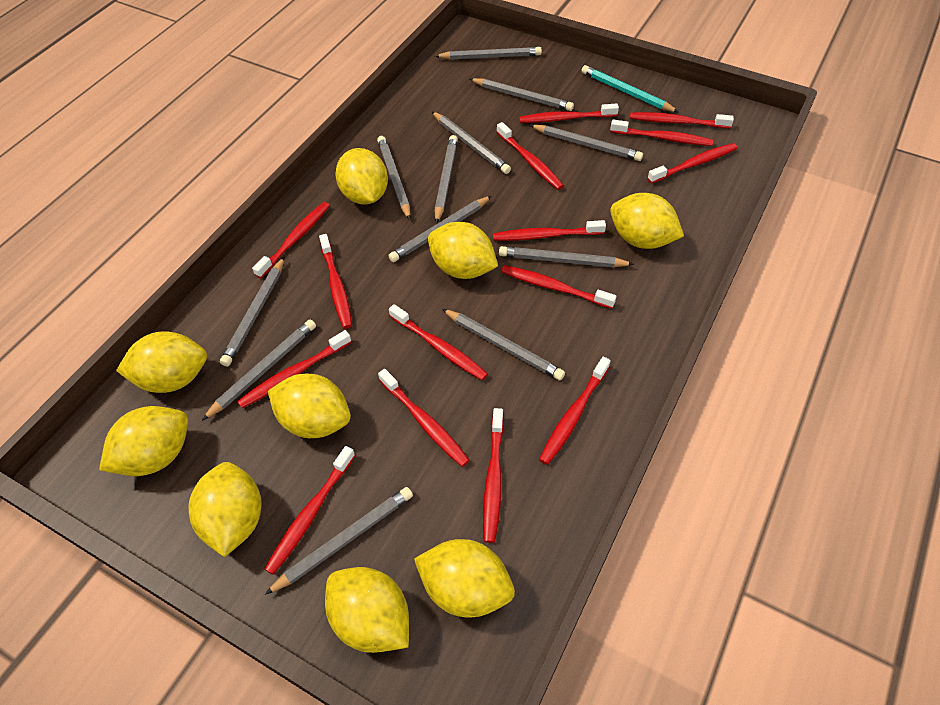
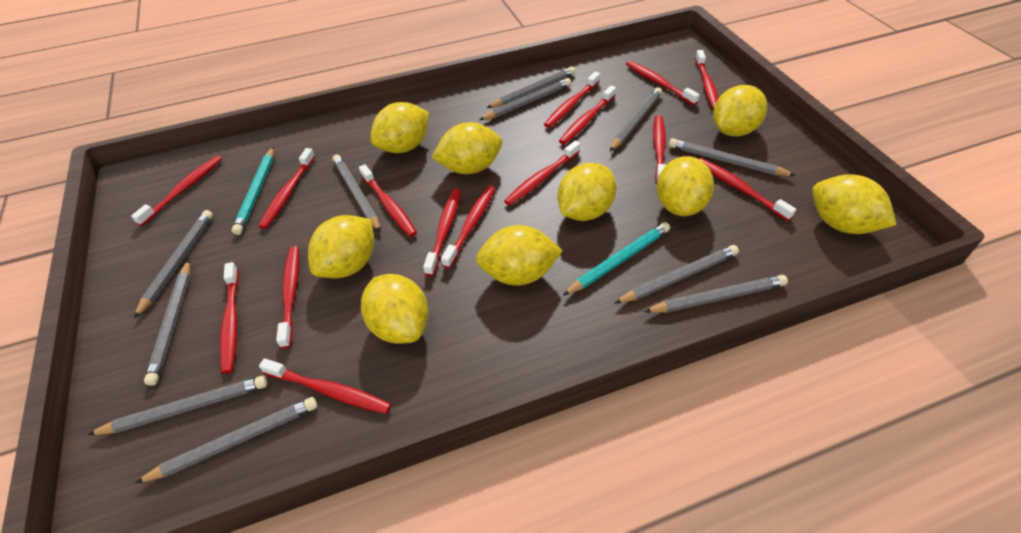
grey pencil: [202,319,316,421] [220,257,284,367] [265,487,413,595] [377,136,411,220] [388,196,491,262] [432,112,511,174] [434,135,458,224] [435,47,542,60] [442,309,565,380] [470,78,574,111] [499,246,634,267] [530,125,643,161] = 12 -> [87,376,267,435] [134,210,213,319] [135,397,317,483] [144,260,190,386] [333,154,381,232] [479,78,571,120] [487,66,576,108] [610,87,662,151] [614,245,739,304] [644,275,788,313] [669,138,796,176] = 11
turquoise pencil: [581,65,678,112] = 1 -> [231,147,274,235] [562,222,670,296] = 2

